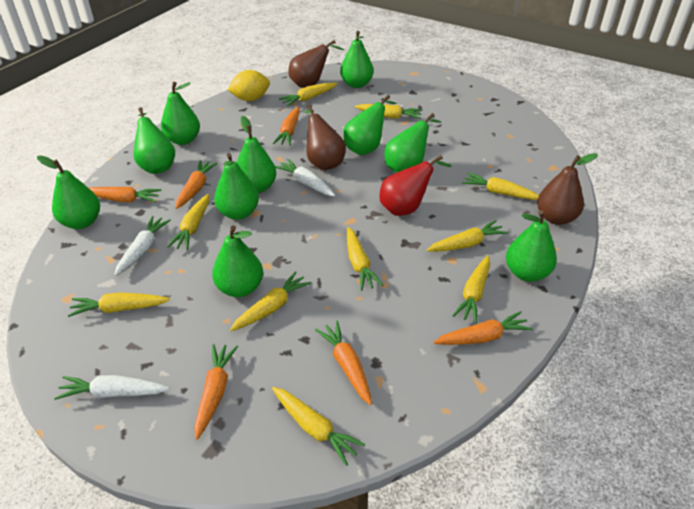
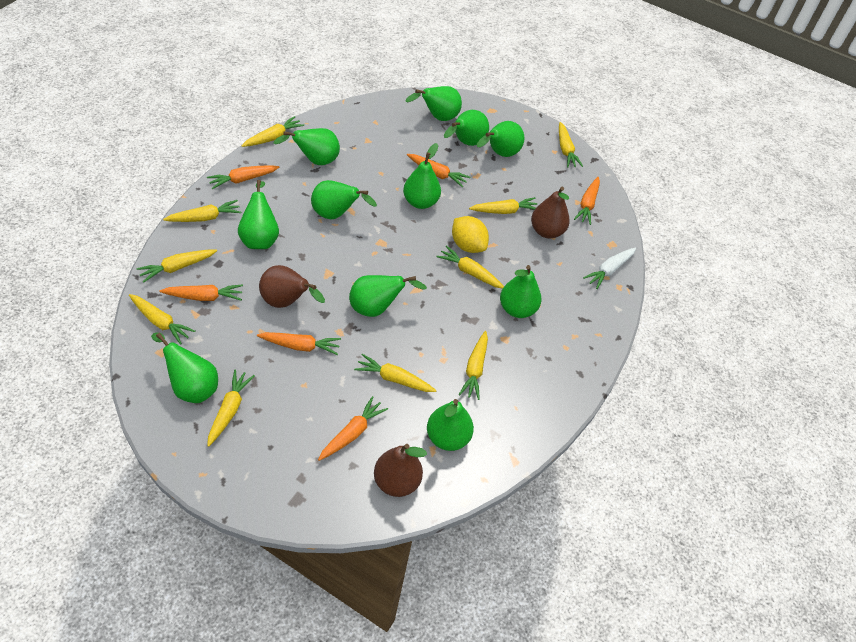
green pear: [37,155,100,229] [134,107,175,174] [161,82,200,145] [212,226,263,297] [214,153,259,220] [237,116,276,193] [340,31,374,88] [343,95,397,155] [384,113,441,173] [506,210,557,282] = 10 -> [151,332,218,403] [238,180,279,249] [274,128,340,165] [311,180,377,219] [349,275,427,317] [403,143,441,209] [406,86,462,121] [427,399,474,451] [444,110,489,146] [477,121,525,157] [500,265,542,318] = 11
red pear: [379,155,452,216] = 1 -> none = 0
white carrot: [54,375,169,400] [114,216,171,276] [275,159,335,196] = 3 -> [583,248,636,289] = 1

